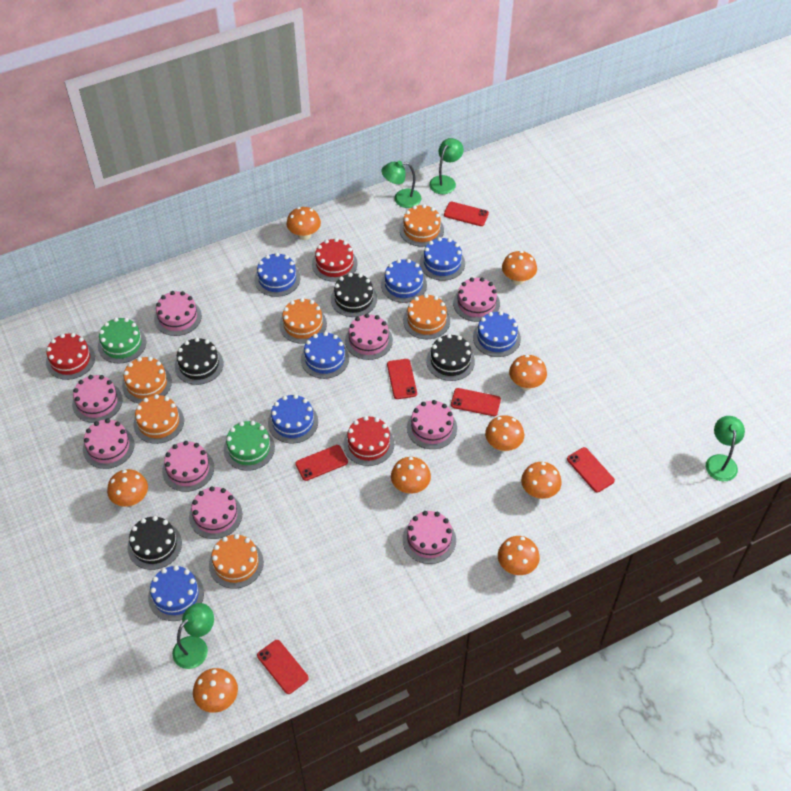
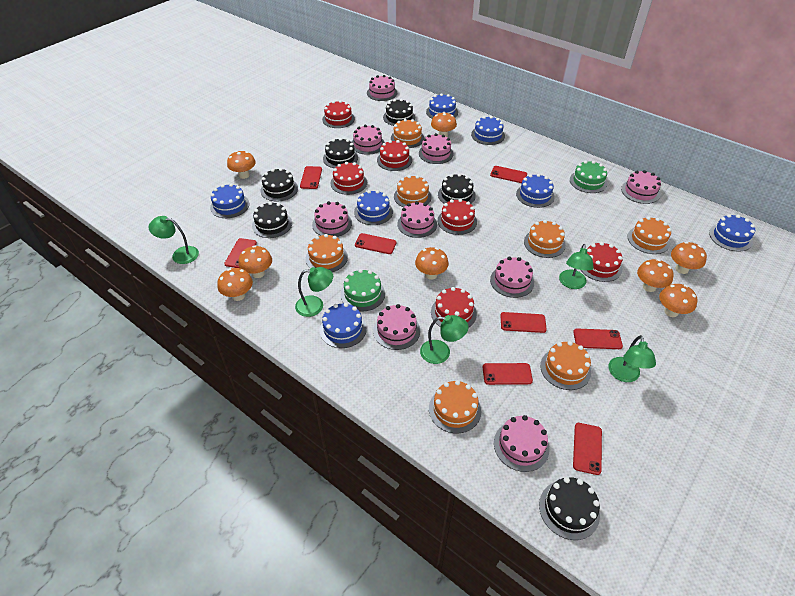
black cake: [127,516,182,570] [175,338,224,385] [331,273,377,317] [426,334,475,381] = 4 -> [252,202,292,238] [260,168,298,202] [323,138,358,168] [383,99,415,126] [438,173,476,204] [539,477,600,540] = 6
green lamp: [172,603,214,669] [381,161,421,208] [429,138,464,194] [706,416,745,481] = 4 -> [148,216,199,264] [295,267,333,317] [420,315,468,364] [559,244,594,289] [608,335,656,382] = 5
orange cake: [122,357,172,403] [134,394,184,444] [209,534,264,589] [279,298,327,344] [399,204,444,247] [403,294,450,339] = 6 -> [306,234,348,272] [391,119,424,148] [394,175,432,207] [429,380,481,433] [524,220,566,258] [540,341,591,390] [628,216,671,254] = 7
orange mushroom: [107,469,148,507] [193,668,238,713] [286,207,321,240] [391,457,431,494] [485,415,524,452] [498,536,540,575] [502,251,537,285] [509,355,547,390] [521,462,562,499] = 9 -> [218,268,253,301] [227,151,256,179] [239,245,272,278] [415,247,449,280] [431,112,457,137] [637,259,673,292] [659,284,697,317] [671,242,707,274] = 8
red cake: [46,333,95,380] [312,238,358,282] [343,416,394,466] = 3 -> [322,100,355,128] [330,162,367,195] [377,140,412,171] [431,287,477,328] [438,199,477,235] [581,242,623,282] = 6
red phone: [257,640,309,694] [295,445,348,481] [387,359,417,399] [444,202,489,226] [451,388,501,416] [567,447,615,493] = 6 -> [224,238,257,268] [300,166,322,189] [355,233,397,254] [482,363,533,385] [490,166,527,183] [500,312,547,333] [573,329,623,349] [573,423,602,475] = 8

